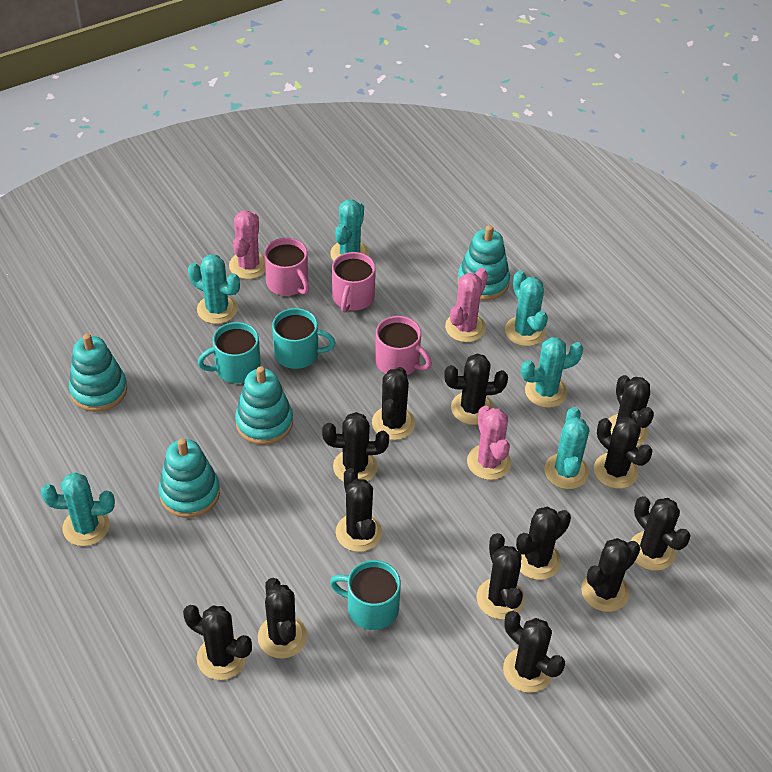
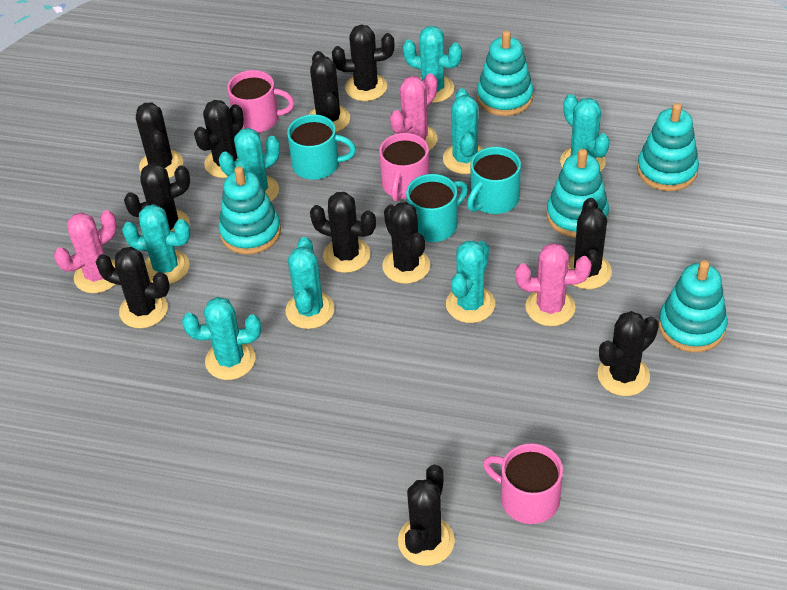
black cactus: [183,605,252,680] [258,578,307,659] [322,412,389,482] [336,468,382,552] [372,367,415,440] [444,354,508,425] [477,533,525,619] [503,611,565,693] [516,507,571,580] [581,538,640,612] [594,417,653,489] [609,375,654,447] [631,496,691,571] = 13 -> [96,247,170,329] [124,163,190,231] [136,102,183,178] [194,100,244,178] [309,51,350,132] [310,192,376,273] [332,24,395,101] [382,202,430,284] [398,464,455,566] [568,198,612,289] [597,311,659,396] = 11
turquoise cactus: [41,472,115,546] [188,254,240,324] [330,199,369,261] [505,270,548,346] [521,337,583,408] [544,407,589,489] = 6 -> [122,204,191,284] [182,297,261,380] [219,128,280,202] [285,237,335,329] [403,26,462,103] [443,89,483,174] [446,241,495,323] [560,94,610,172] = 8
turquoise stacking toy: [69,333,127,412] [159,438,220,518] [235,366,293,445] [457,225,510,301] = 4 -> [219,166,281,254] [477,31,534,116] [546,149,609,238] [637,103,699,191] [658,260,727,352] = 5

